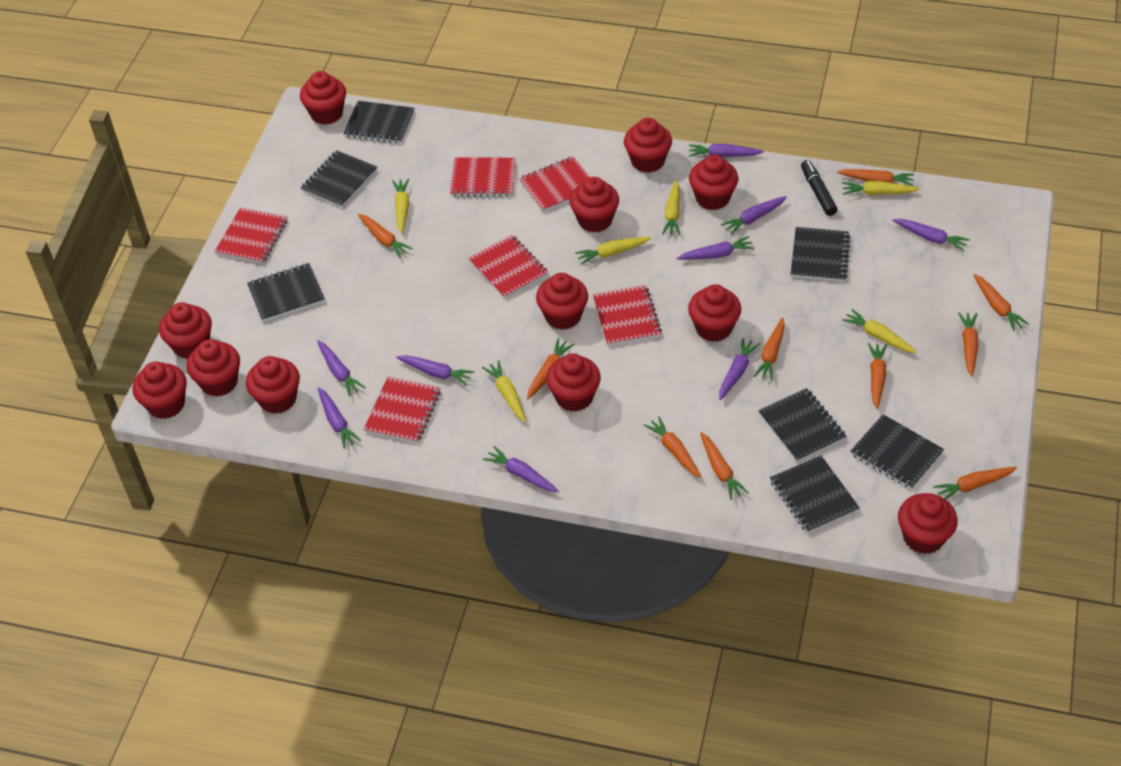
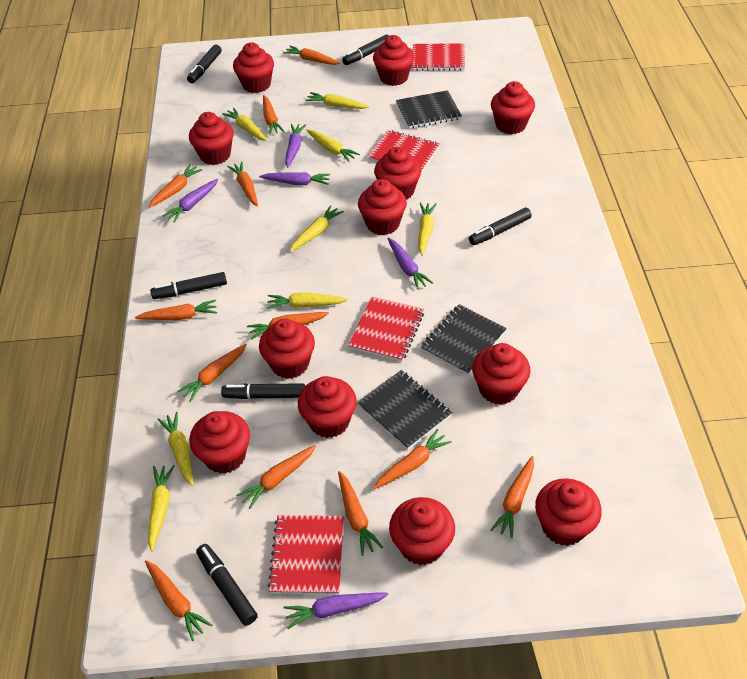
black marker: [801,160,837,216] = 1 -> [150,272,227,299] [187,45,222,83] [196,544,258,626] [221,383,305,399] [342,34,389,65] [469,208,532,245] = 6
black notebook: [247,263,325,322] [301,150,377,208] [343,101,415,143] [758,388,846,462] [770,455,860,533] [791,227,850,282] [851,414,944,489] = 7 -> [357,370,452,450] [396,90,462,129] [420,304,507,375] = 3
orange carrot: [358,214,413,258] [527,338,575,399] [644,416,702,478] [700,432,749,500] [754,317,785,381] [837,169,915,186] [868,343,887,409] [933,467,1017,499] [958,312,979,377] [973,274,1029,331] = 10 -> [135,300,217,320] [145,560,212,641] [149,164,202,208] [177,344,247,402] [227,161,258,206] [236,445,316,509] [247,312,329,340] [263,95,285,135] [283,46,340,65] [338,471,383,556] [374,429,452,489] [491,456,534,538] = 12
purple carrot: [317,340,366,397] [318,387,362,449] [396,355,475,386] [483,446,559,492] [676,236,755,260] [689,144,764,157] [719,338,760,400] [721,196,787,235] [892,219,970,251] = 9 -> [162,179,218,223] [259,172,331,185] [283,593,389,629] [285,124,306,168] [387,238,433,290] = 5
red notebook: [215,207,288,264] [364,377,441,443] [450,157,516,197] [468,235,548,299] [519,156,590,212] [593,285,662,346] = 6 -> [268,515,344,595] [348,297,424,362] [368,130,440,173] [413,43,465,71] = 4
yellow carrot: [392,179,409,234] [482,360,526,422] [575,237,651,265] [662,180,680,235] [842,181,920,195] [842,309,917,353] = 6 -> [148,465,174,551] [158,412,193,486] [222,107,267,141] [267,293,348,309] [290,205,344,252] [305,92,369,109] [306,129,360,162] [418,203,436,255] = 8

